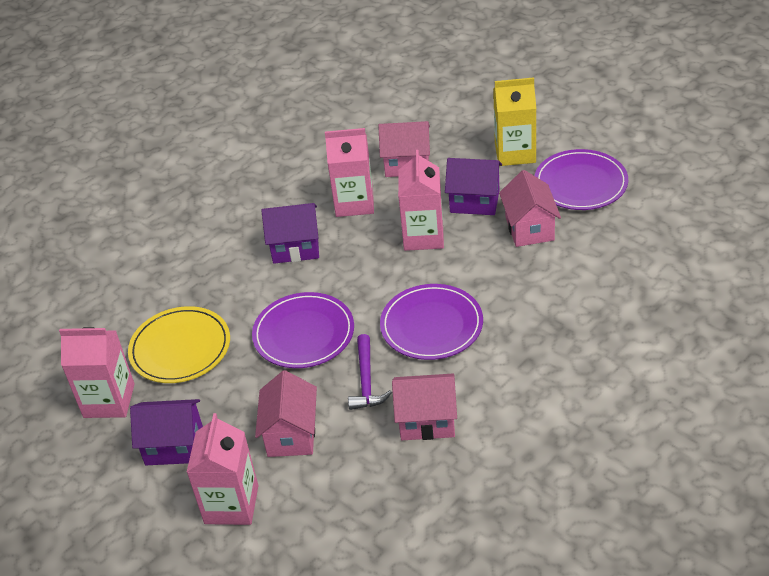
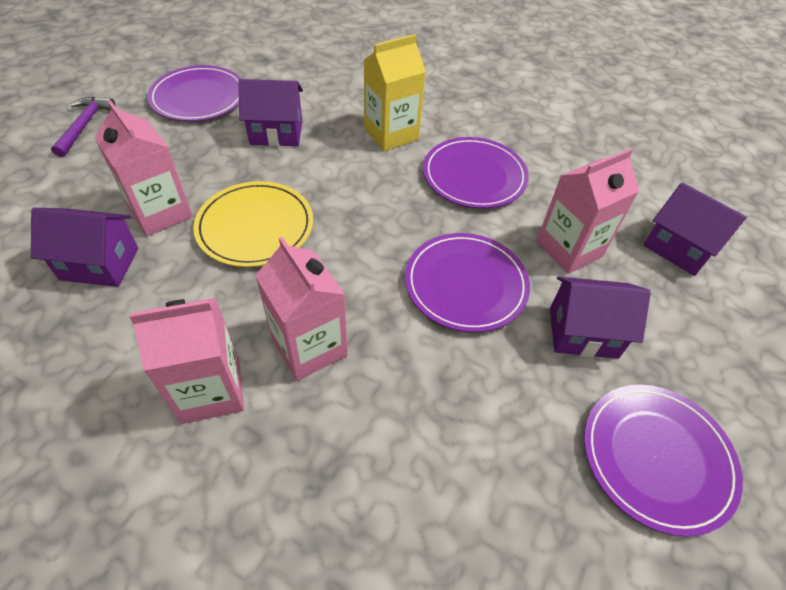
pink house: [255,370,317,457] [378,121,430,177] [392,374,457,440] [499,170,561,247] = 4 -> none = 0
purple house: [130,399,203,465] [262,203,319,264] [445,158,502,215] = 3 -> [31,208,139,287] [239,79,303,146] [550,277,651,359] [643,182,747,276] = 4
purple plate: [252,292,354,368] [380,284,483,360] [534,149,628,210] = 3 -> [147,65,242,121] [405,233,530,332] [423,137,529,209] [584,385,743,537] = 4

